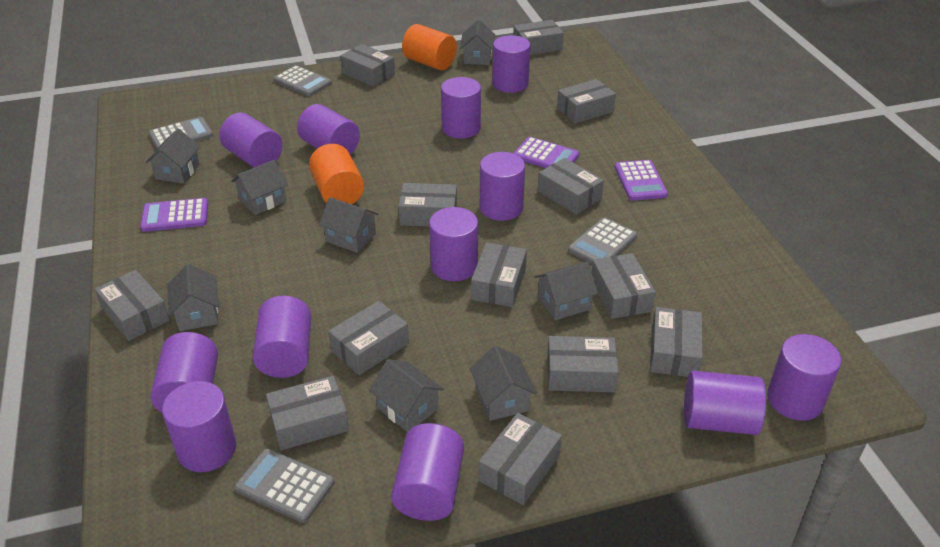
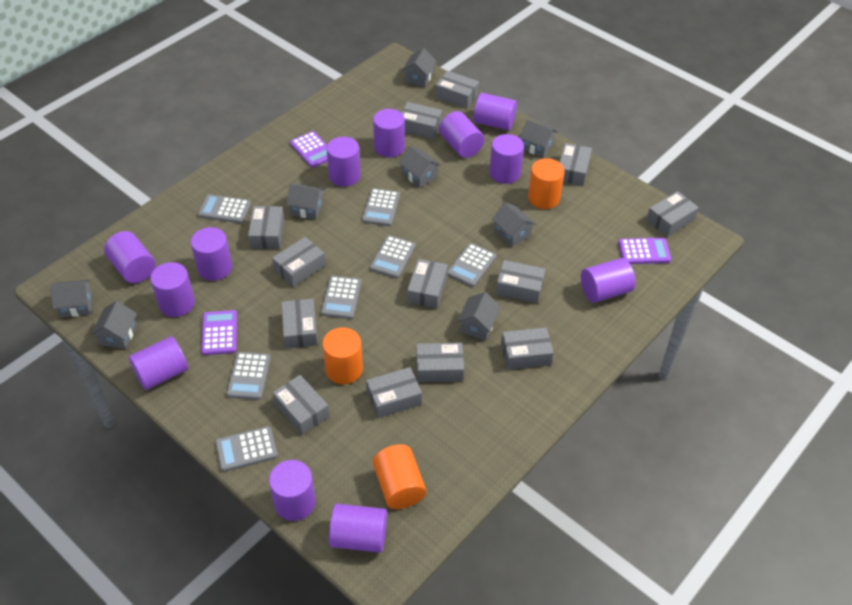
grey calculator: [149,117,213,149] [234,448,335,523] [273,65,332,97] [568,217,637,264] = 4 -> [198,194,251,223] [215,426,278,472] [227,352,271,400] [321,276,362,319] [362,188,400,226] [370,235,416,278] [447,243,496,287] = 7
orange cylinder: [309,144,364,204] [402,24,457,70] = 2 -> [322,327,363,384] [373,444,426,509] [528,158,565,209] = 3

